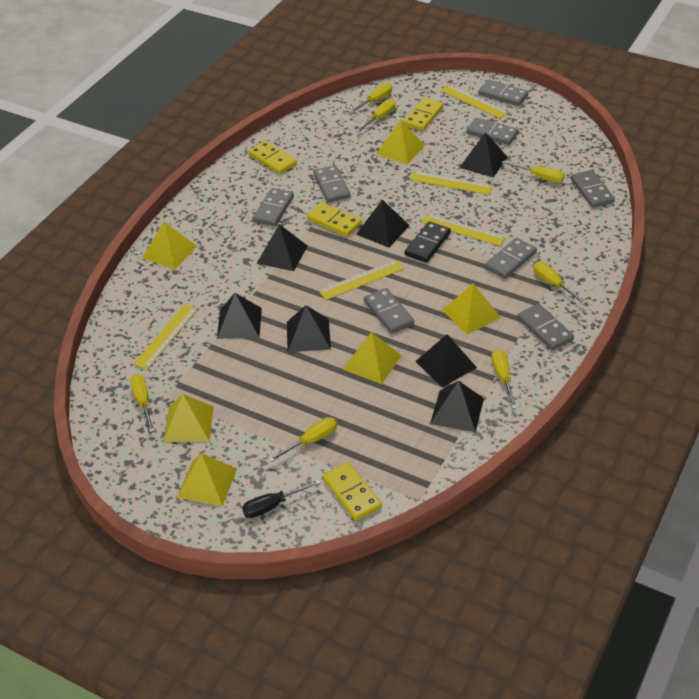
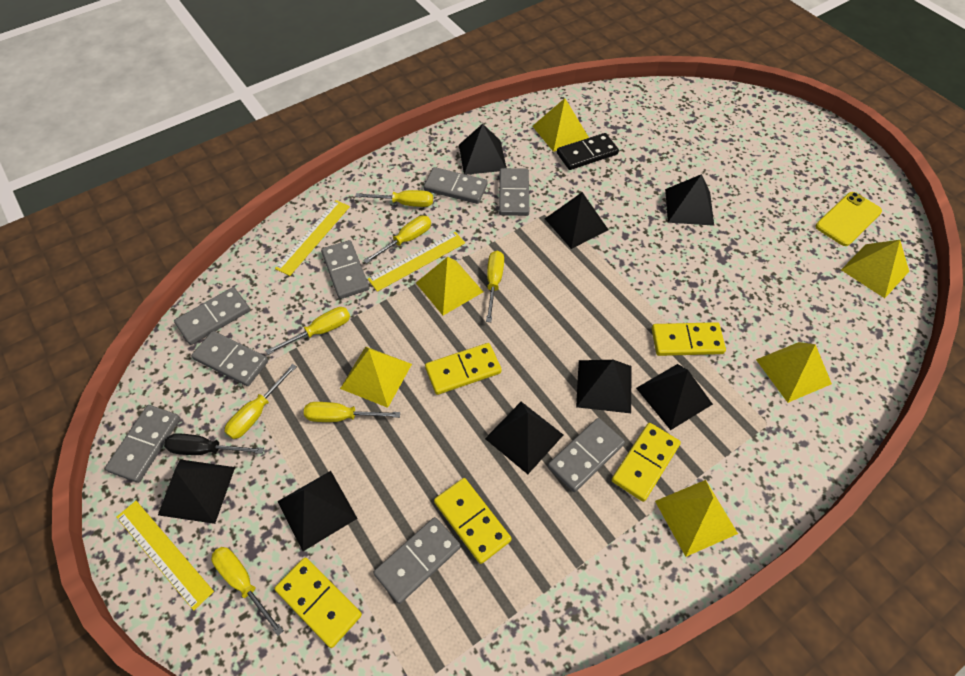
black pyramid: [217,293,262,339] [257,224,308,271] [287,305,331,352] [356,200,410,248] [415,334,477,388] [430,381,484,432] [459,132,508,177] = 7 -> [158,459,235,524] [277,471,358,551] [459,124,507,175] [485,402,563,474] [545,192,608,249] [576,360,632,413] [636,364,713,430] [665,174,714,226] = 8
yellow domino: [248,141,297,174] [307,202,362,237] [323,462,382,521] [403,98,443,131] = 4 -> [275,558,362,648] [425,343,502,395] [434,478,511,564] [612,423,681,502] [651,322,726,356] = 5
yellow phone: none = 0 -> [816,192,882,246] = 1
yellow ruler: [134,304,198,370] [318,260,404,300] [410,171,493,195] [421,214,506,246] [441,85,508,119] = 5 -> [116,501,214,610] [275,200,350,276] [368,232,465,292] = 3

